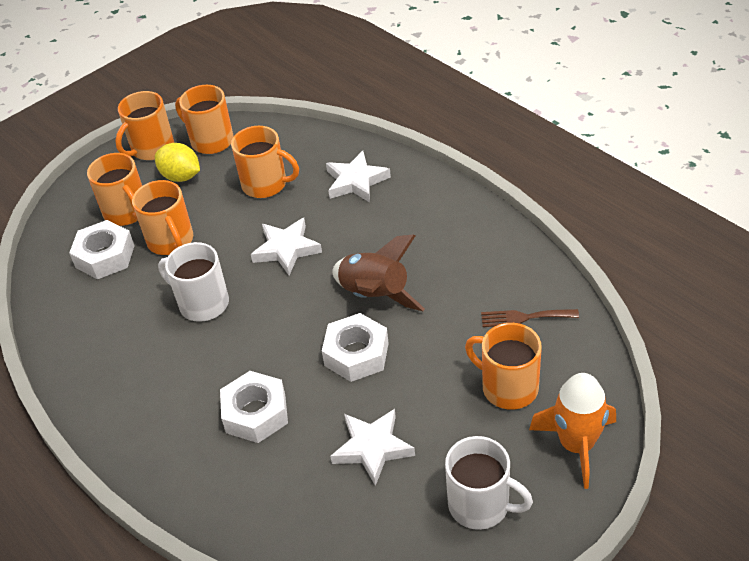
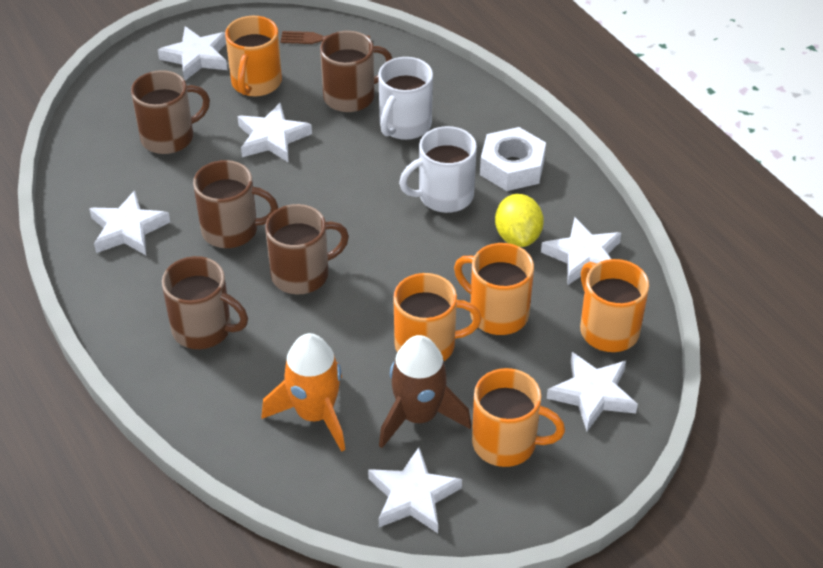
brown mug: none = 0 -> [131,70,210,154] [162,256,248,349] [193,160,278,248] [265,204,349,294] [320,31,392,112] = 5
orange mug: [87,153,142,226] [115,91,174,160] [132,180,193,255] [175,85,234,154] [231,126,299,198] [465,323,542,410] = 6 -> [225,16,282,97] [393,273,482,361] [454,243,534,335] [472,368,565,467] [580,259,649,352] = 5
white nut: [69,220,135,279] [220,371,288,443] [322,313,389,382] = 3 -> [480,127,546,191] = 1
white star: [251,218,322,275] [326,151,391,203] [330,409,415,486] = 3 -> [89,190,170,255] [158,26,227,81] [237,103,312,162] [368,447,462,533] [541,217,621,285] [547,352,638,431] = 6

